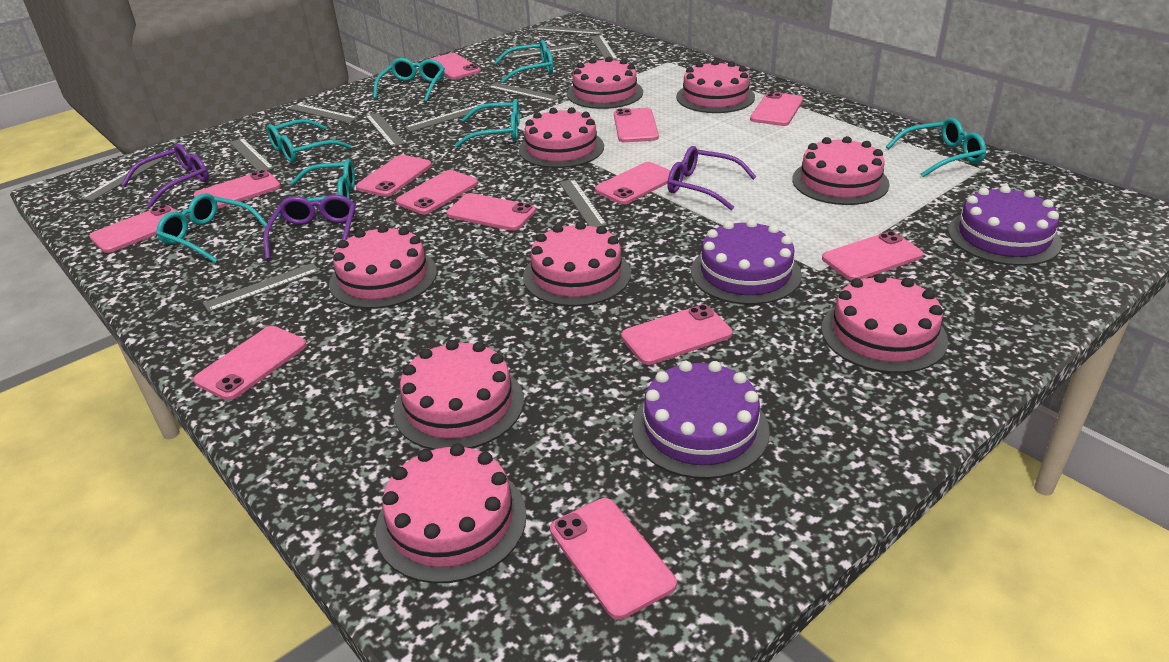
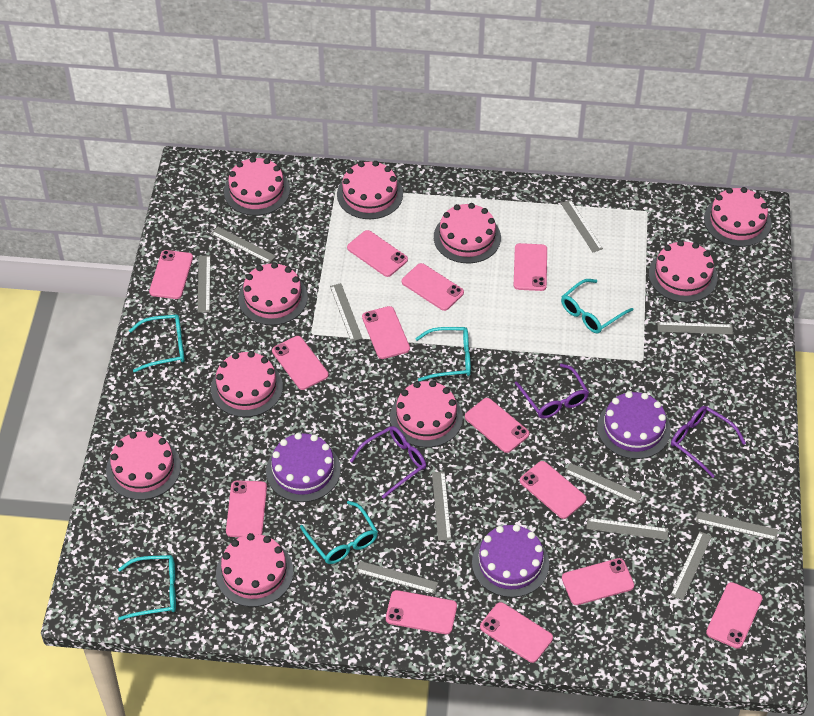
pink cake: [329,225,437,309] [376,443,527,583] [393,340,524,450] [519,107,604,168] [523,221,631,306] [567,57,643,109] [676,60,755,113] [792,136,890,205] [822,274,948,373] = 9 -> [106,431,181,500] [211,351,283,417] [216,533,293,607] [224,157,290,216] [238,262,308,325] [337,161,403,219] [390,380,463,448] [434,203,501,263] [649,240,718,302] [704,187,771,247] = 10
turquoise glasses: [156,193,267,263] [267,119,352,163] [278,159,355,218] [373,58,445,102] [455,99,520,148] [494,40,553,83] [886,118,986,177] = 7 -> [118,555,176,620] [129,314,185,372] [300,501,378,564] [415,327,471,381] [561,279,633,333] = 5

